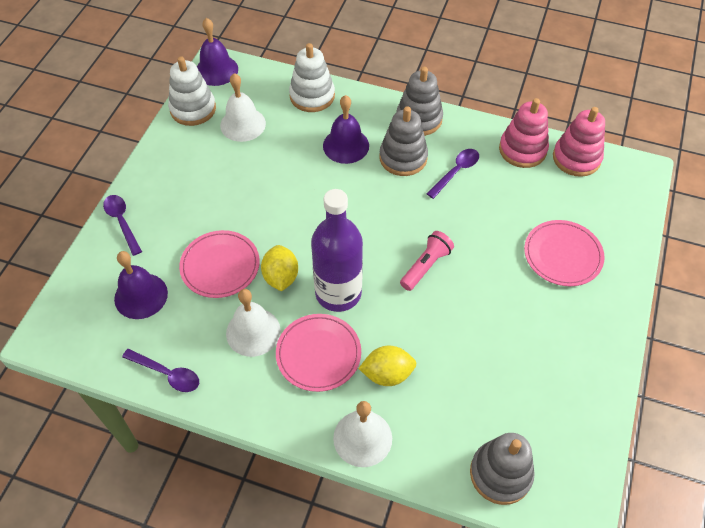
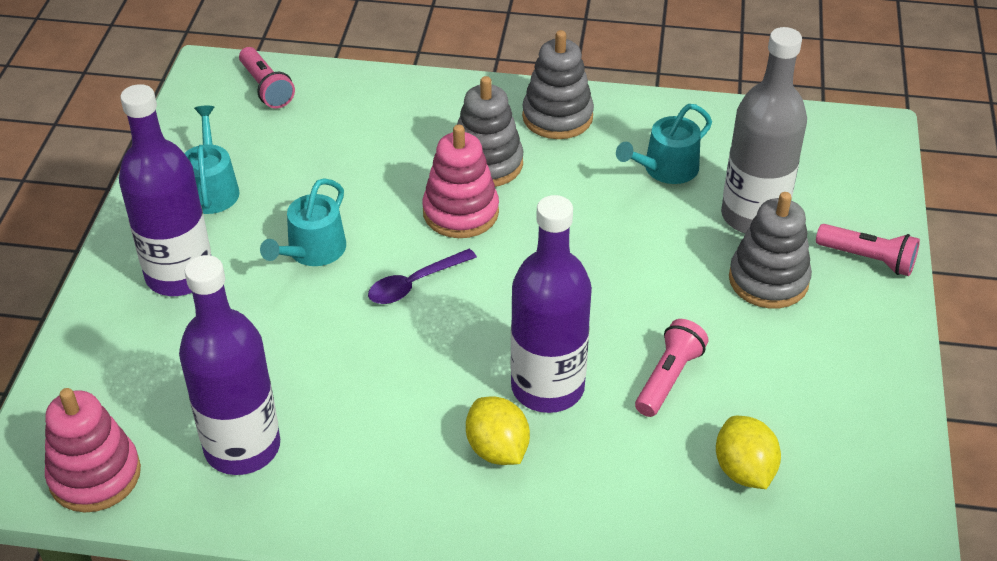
grey bottle: none = 0 -> [721,27,807,233] = 1
pink flashlight: [400,231,454,291] = 1 -> [239,47,295,109] [635,319,708,417] [816,224,920,276] = 3
pink plate: [179,230,260,298] [276,314,361,392] [524,220,605,286] = 3 -> none = 0
purple bell: [114,251,168,319] [197,18,238,86] [323,95,369,164] = 3 -> none = 0
purple bottle: [311,189,363,312] = 1 -> [119,84,211,296] [179,255,280,475] [511,195,592,413] = 3
purple spoon: [103,195,142,256] [122,349,199,392] [427,149,479,199] = 3 -> [368,249,477,304] = 1
turquoise watering can: none = 0 -> [184,106,240,214] [260,178,346,266] [616,104,712,184] = 3
white bell: [220,73,266,142] [226,289,281,357] [333,401,392,467] = 3 -> none = 0
white stacking toy: [168,56,216,126] [289,43,335,112] = 2 -> none = 0

